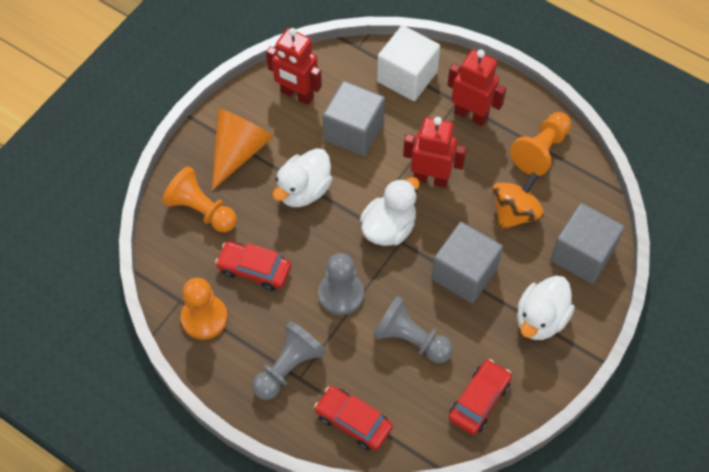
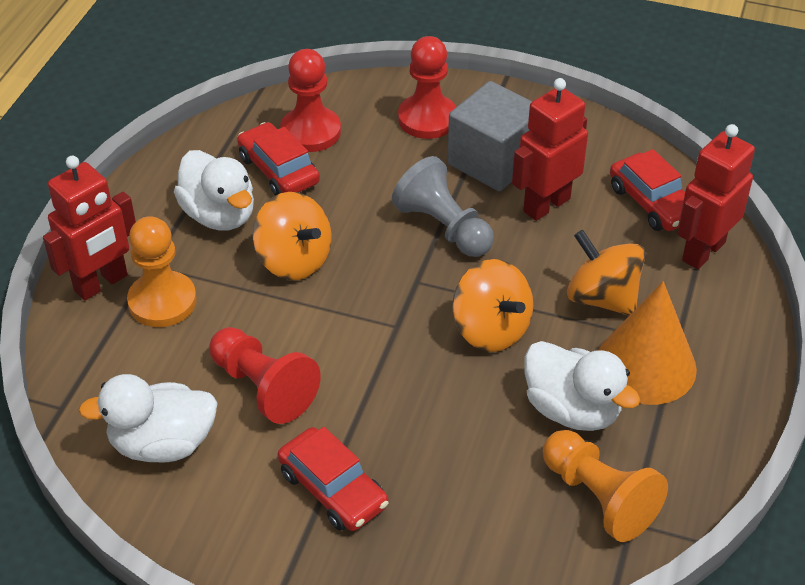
grey cube: [323,81,385,156] [432,222,503,303] [551,203,625,284] = 3 -> [447,81,532,192] = 1
grey pawn: [252,321,326,400] [318,253,364,316] [373,296,453,363] = 3 -> [392,156,494,257] = 1
orange pawn: [162,166,237,232] [181,278,228,340] [510,112,571,176] = 3 -> [127,216,197,327] [543,430,668,542] = 2
orange spinning top: [492,172,544,230] = 1 -> [253,192,331,280] [452,259,533,352] [567,230,645,316] = 3
red pawn: none = 0 -> [209,327,321,424] [280,49,341,152] [398,36,456,139] = 3
white cube: [377,25,440,101] = 1 -> none = 0

